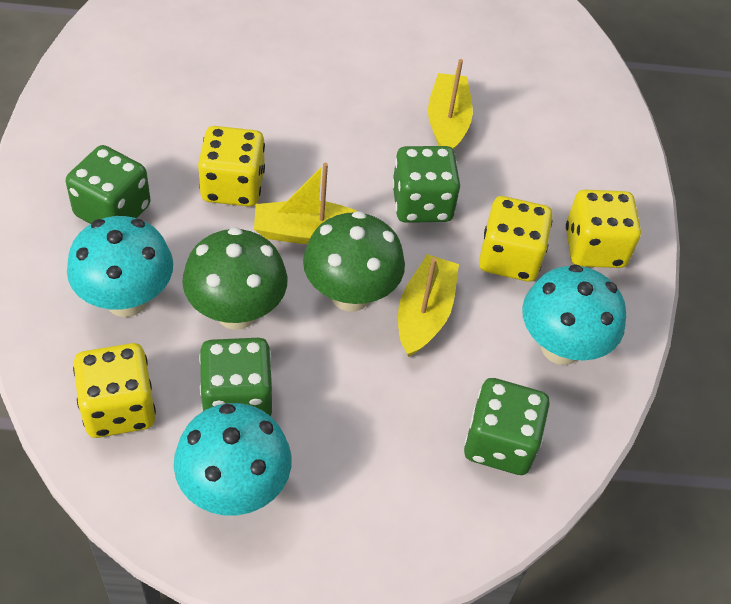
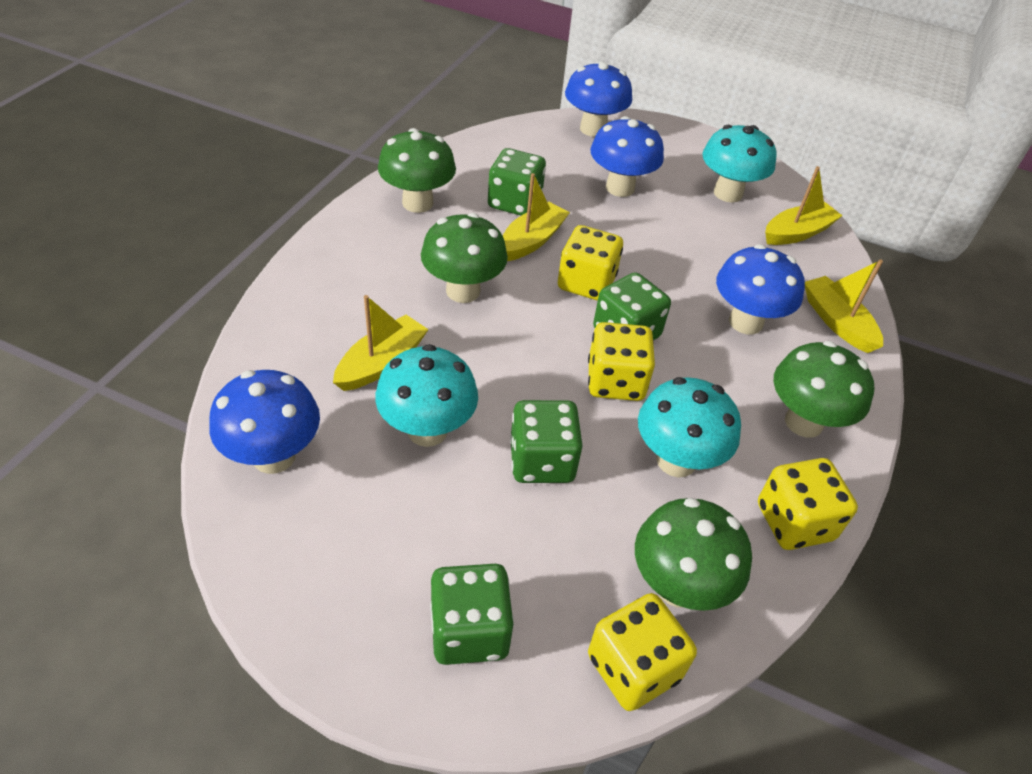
blue mushroom: none = 0 -> [209,370,320,474] [565,61,632,137] [590,116,664,197] [716,244,805,334] = 4
green mushroom: [182,227,287,330] [303,211,405,312] = 2 -> [378,128,456,213] [421,213,508,303] [635,498,752,611] [774,341,874,438] = 4
yellow boat: [254,163,356,244] [398,254,459,357] [428,59,473,150] = 3 -> [333,295,429,391] [503,173,570,261] [765,166,842,245] [805,259,883,353] = 4

